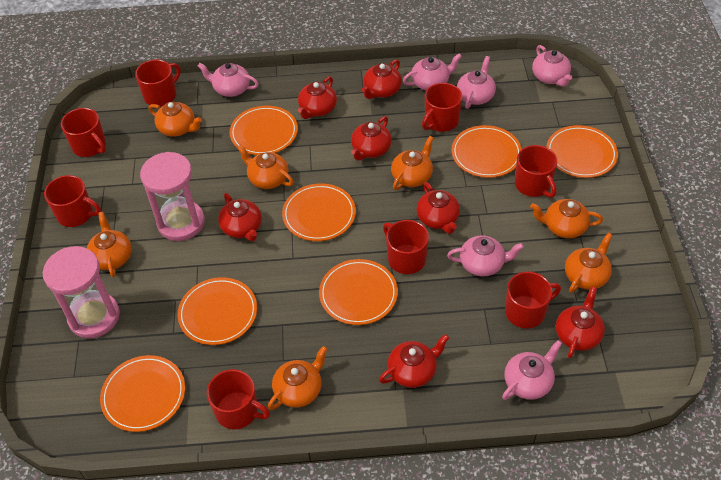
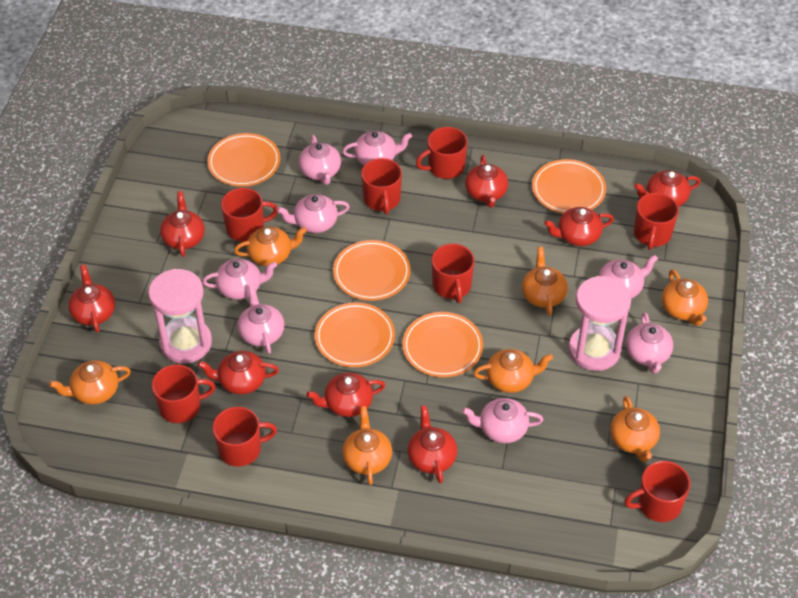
orange plate: [100,355,185,432] [178,277,257,345] [230,106,298,155] [282,183,356,241] [319,259,398,325] [451,125,522,178] [546,125,618,178] = 7 -> [207,133,280,187] [315,302,395,367] [333,240,411,301] [402,312,483,377] [532,159,606,214] = 5
pink teapot: [198,63,259,97] [403,53,462,90] [447,235,524,277] [457,56,496,109] [502,340,562,400] [532,45,572,87] = 6 -> [202,259,277,300] [238,285,284,354] [277,194,350,233] [299,135,341,185] [342,131,412,165] [462,398,543,443] [599,255,658,299] [626,312,673,374] = 8
red teapot: [218,193,262,241] [298,76,337,119] [351,116,392,161] [362,59,402,99] [379,334,449,388] [417,182,460,234] [556,287,605,358] = 7 -> [68,265,115,333] [160,191,205,257] [198,351,279,395] [306,373,385,417] [407,405,457,483] [465,155,508,207] [544,207,614,246] [634,170,701,207] = 8

